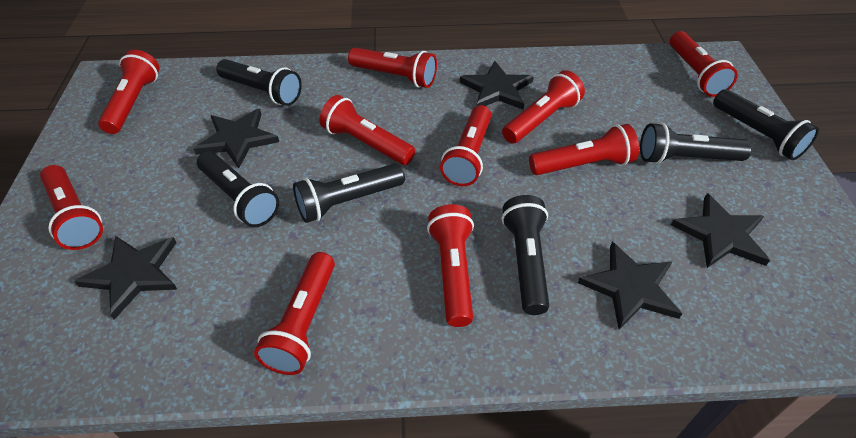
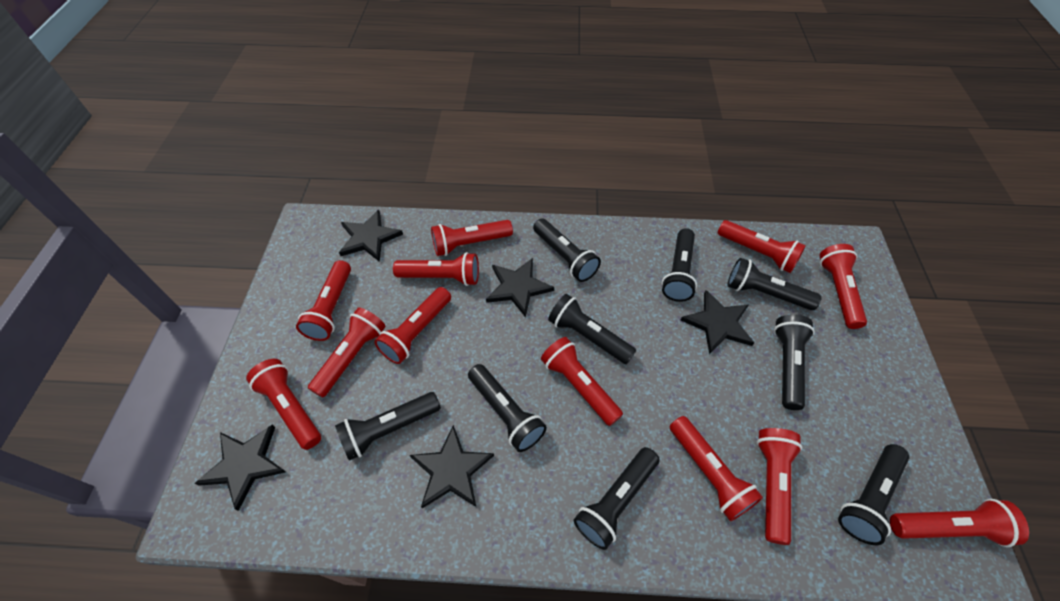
black flashlight: [197,151,279,227] [216,59,302,106] [293,163,405,223] [502,195,549,315] [640,123,752,164] [713,89,819,160] = 6 -> [335,392,441,461] [468,364,547,452] [533,218,601,282] [548,294,636,364] [574,447,660,550] [662,228,697,302] [727,258,822,310] [774,314,815,410] [838,444,909,545] = 9
red flashlight: [40,165,103,250] [98,50,159,134] [254,252,335,375] [320,95,415,165] [348,48,437,88] [427,204,474,327] [440,105,491,186] [502,70,585,144] [529,124,639,175] [670,31,738,97] = 10 -> [246,359,321,450] [296,260,351,341] [308,307,386,398] [374,287,451,364] [393,252,479,286] [431,220,513,256] [541,337,623,426] [670,416,763,521] [718,220,806,273] [757,428,802,545] [819,244,867,329] [890,499,1029,547] = 12

